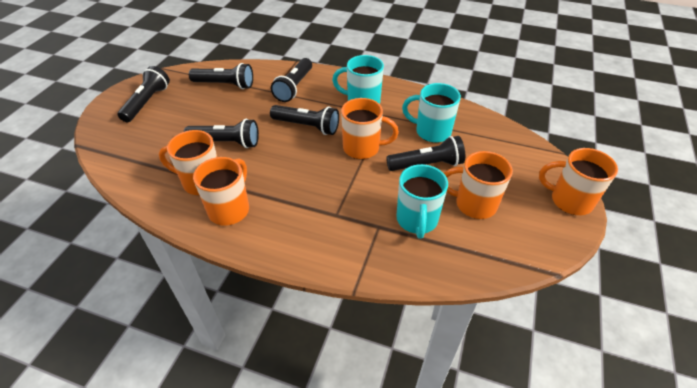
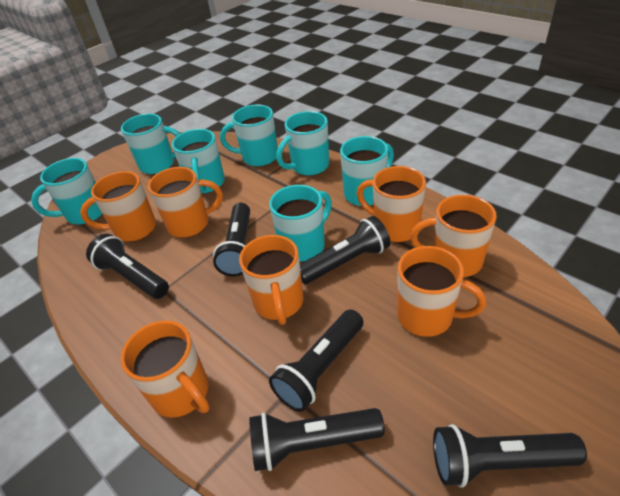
orange mug: [159,130,217,195] [193,157,249,226] [341,98,399,159] [444,151,513,219] [539,148,618,215] = 5 -> [80,171,156,242] [121,320,210,418] [148,167,223,238] [239,235,304,325] [356,166,426,242] [397,246,486,337] [410,195,497,277] = 7
turquoise mug: [332,55,384,104] [396,164,448,239] [402,83,461,143] = 3 -> [31,158,102,225] [121,113,181,174] [172,129,225,194] [220,104,278,167] [269,185,332,262] [276,111,329,176] [340,136,394,206] = 7

